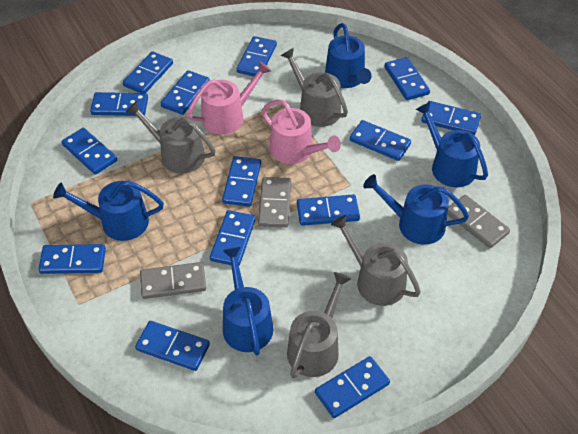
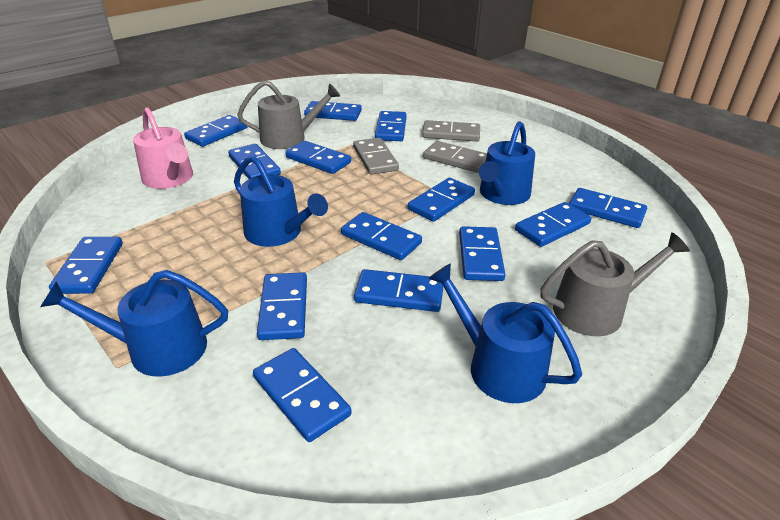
blue watering can: [53,181,164,241] [223,247,273,355] [325,23,372,88] [363,174,469,245] [416,102,488,187] = 5 -> [40,270,228,377] [234,156,328,247] [428,263,582,403] [479,121,535,205] = 4
grey watering can: [126,101,215,174] [281,48,348,127] [287,272,351,378] [331,215,421,306] = 4 -> [237,81,340,149] [540,232,690,336] = 2
pink watering can: [187,61,271,135] [262,99,341,164] = 2 -> [133,107,193,189] = 1

